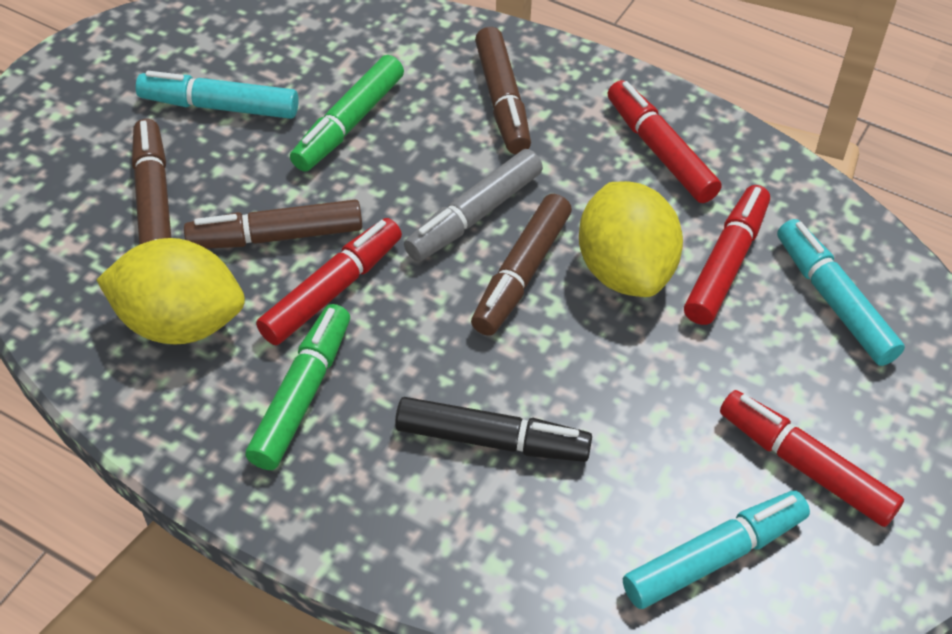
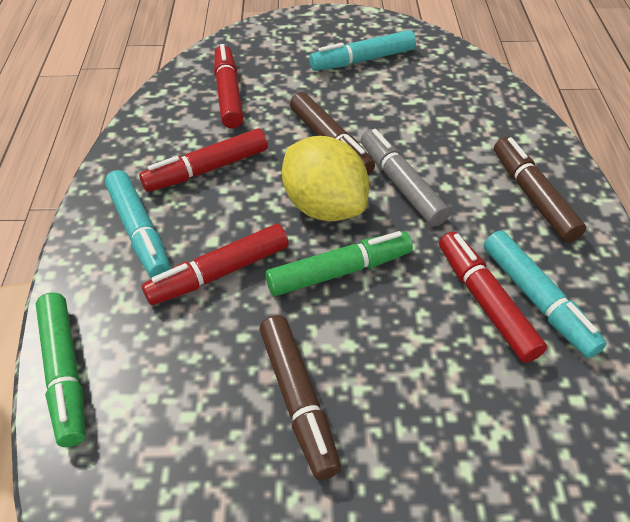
black marker: [395,397,592,462] = 1 -> none = 0
brown marker: [132,119,171,245] [184,200,362,249] [471,194,572,336] [475,27,531,154] = 4 -> [259,315,341,480] [290,92,375,175] [494,137,586,242] = 3
yellow lemon: [96,238,245,345] [579,181,683,297] = 2 -> [282,136,369,221] = 1

